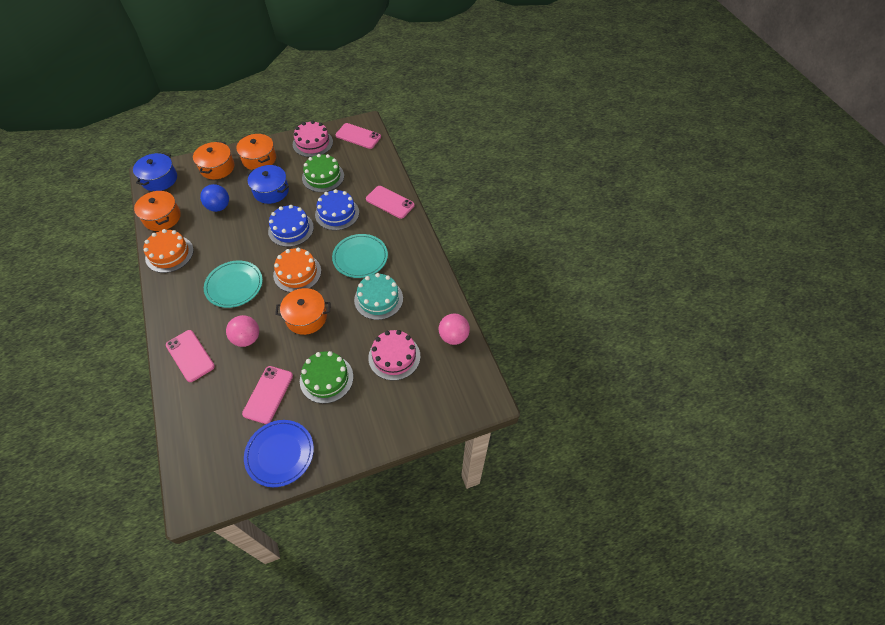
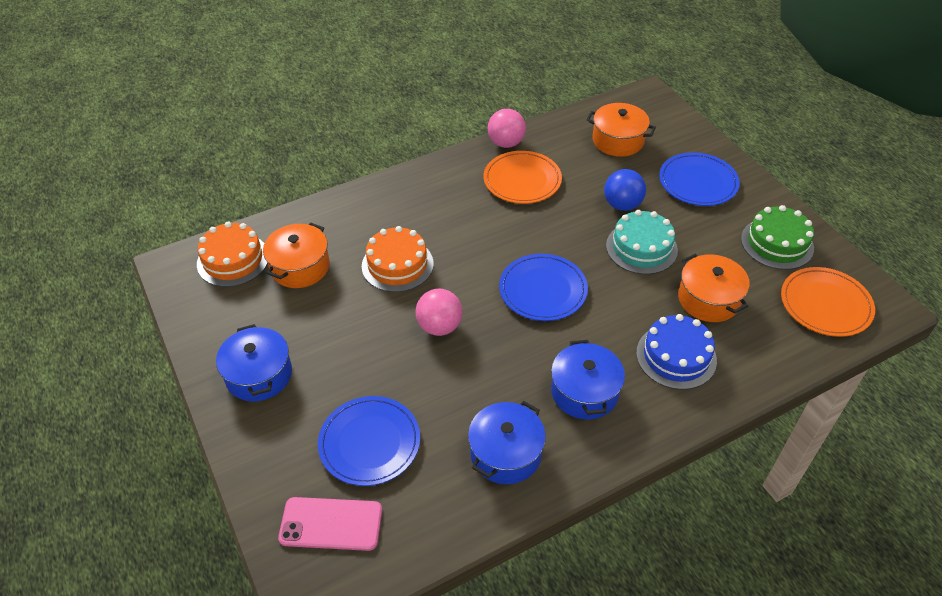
blue cake: [268,205,314,247] [315,189,359,230] = 2 -> [636,314,717,390] = 1
blue plate: [244,420,314,487] = 1 -> [318,396,420,486] [499,254,588,321] [659,152,740,206] = 3
blue pot: [133,153,177,191] [247,165,289,204] = 2 -> [216,324,292,402] [468,401,546,484] [551,340,625,419] = 3
green cake: [300,351,353,404] [302,154,344,192] = 2 -> [741,205,814,270] = 1
orange plate: none = 0 -> [484,151,562,204] [781,267,875,337] = 2
orange pot: [134,190,181,231] [193,141,234,179] [236,134,276,170] [275,288,331,335] = 4 -> [263,223,330,288] [587,103,656,157] [678,254,750,322] = 3
pink cake: [293,121,333,157] [368,330,420,381] = 2 -> none = 0
pink phone: [166,330,215,382] [242,366,293,424] [336,123,381,149] [366,186,415,219] = 4 -> [278,497,382,551] = 1
turquoise plate: [204,260,263,308] [332,234,388,278] = 2 -> none = 0

